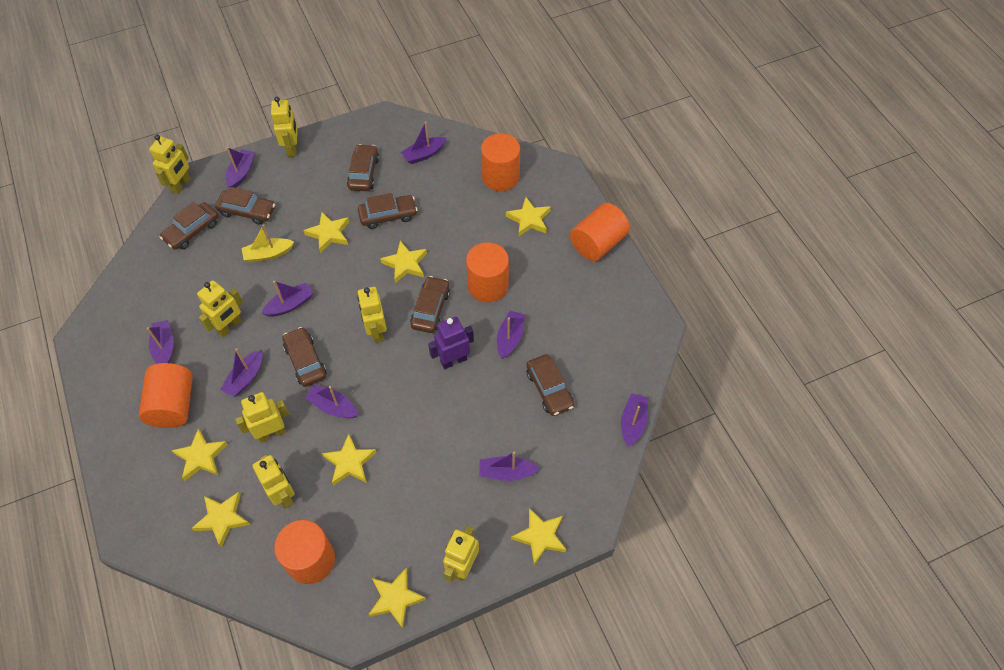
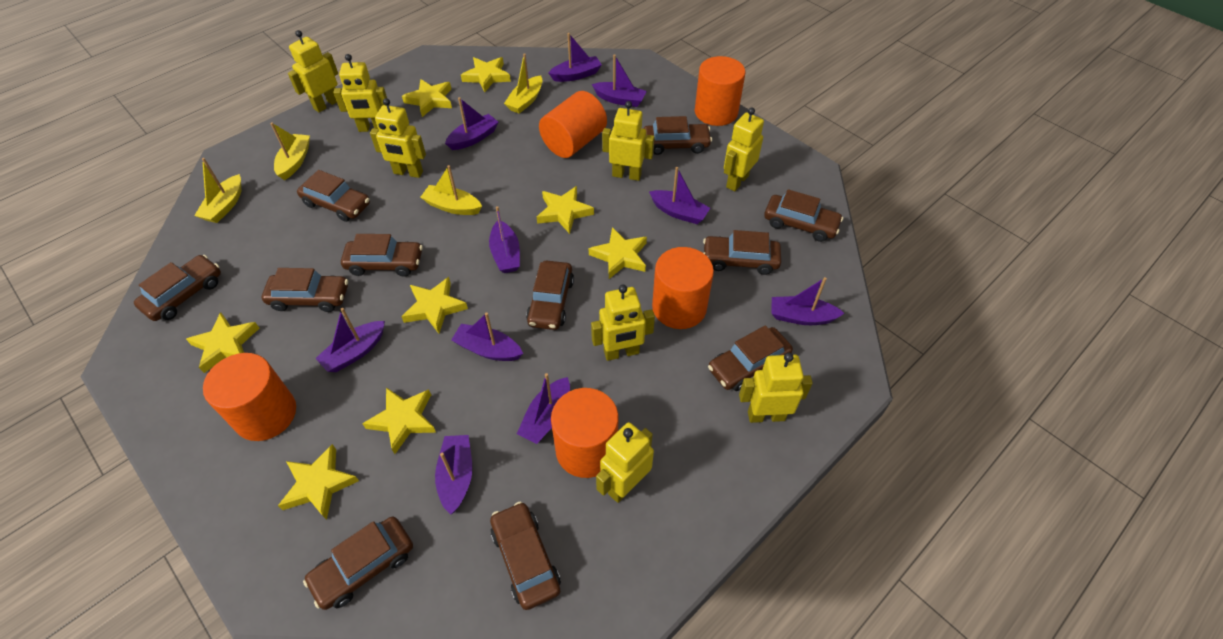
brown car: [160,202,219,250] [215,187,275,225] [282,327,327,387] [347,144,379,191] [358,193,417,229] [410,276,450,333] [526,354,574,416] = 7 -> [134,255,221,321] [262,268,348,312] [297,170,370,222] [303,517,413,610] [341,234,423,277] [490,502,561,610] [526,261,574,330] [644,116,712,155] [703,230,781,275] [708,325,793,391] [764,189,843,242] = 11
purple boat: [147,320,174,364] [220,348,263,397] [225,147,255,188] [261,281,313,317] [305,384,358,418] [401,122,446,164] [479,452,539,481] [497,311,525,359] [621,393,648,447] = 9 -> [315,308,385,372] [435,435,472,515] [445,97,498,150] [451,312,523,361] [489,206,520,273] [517,373,570,444] [549,33,602,82] [592,54,647,107] [649,167,710,224] [772,277,844,325] = 10
purple robot: [428,317,474,369] = 1 -> none = 0
yellow boat: [241,224,294,262] = 1 -> [194,158,241,223] [270,123,310,180] [420,165,482,215] [504,53,542,114] = 4
yellow robot: [149,135,190,194] [197,280,243,337] [235,392,289,443] [252,455,294,509] [271,97,297,157] [357,287,387,343] [443,526,479,583] = 7 -> [288,30,338,112] [333,54,390,132] [370,98,426,178] [591,285,655,361] [596,422,654,503] [602,101,654,181] [724,107,764,191] [739,353,813,423] = 8

